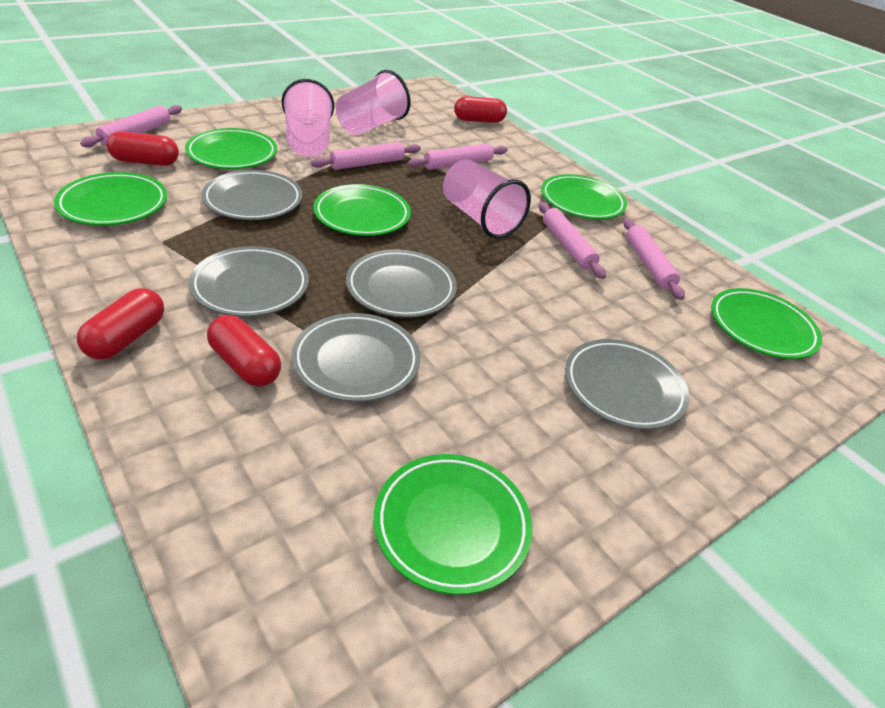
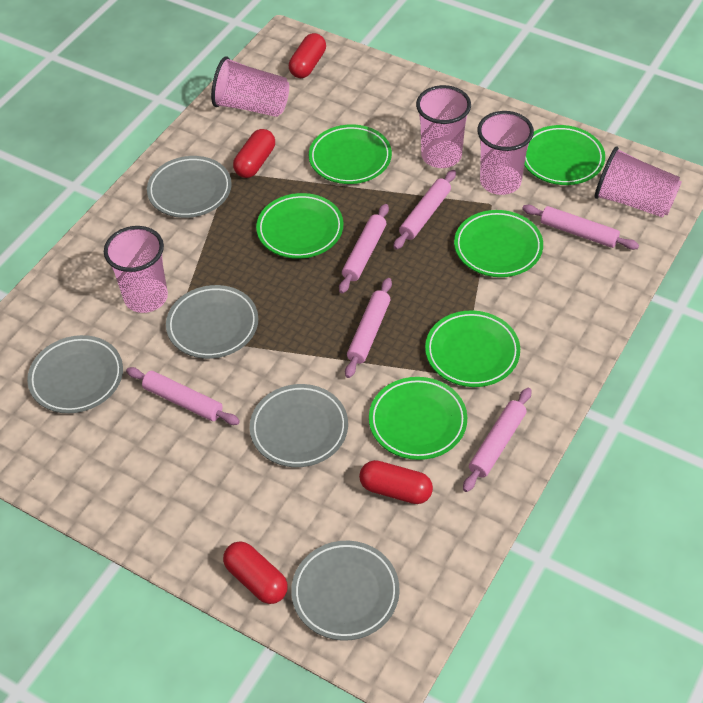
pink cup: [282,79,334,157] [336,70,411,135] [443,159,531,239] = 3 -> [104,226,168,313] [211,57,289,117] [416,85,471,168] [477,111,534,195] [594,146,682,218] = 5
pink rolling pin: [80,105,182,148] [311,142,421,170] [407,143,508,170] [539,202,606,279] [623,218,685,300] = 5 -> [126,367,240,425] [339,204,389,294] [345,278,392,378] [393,170,456,250] [463,388,531,492] [522,205,639,250] = 6

